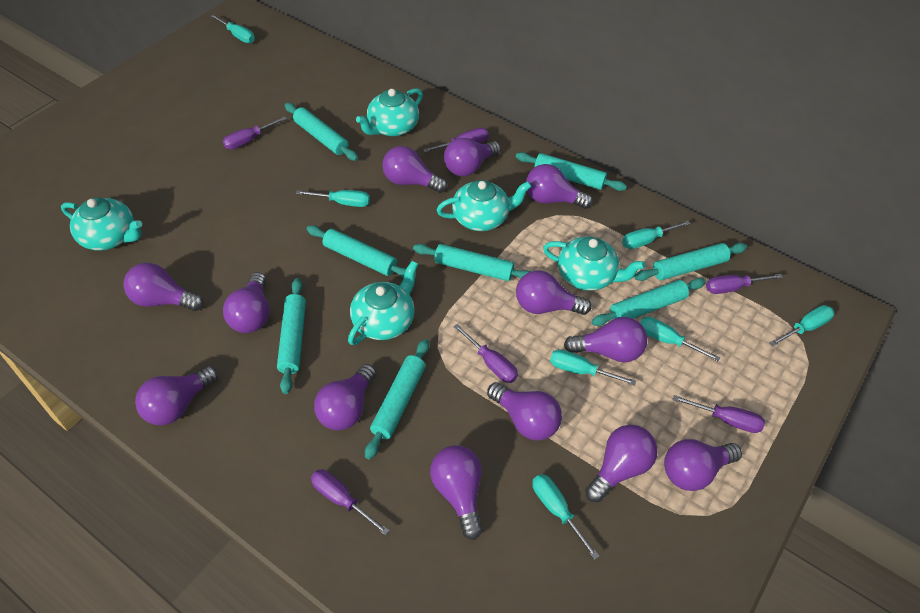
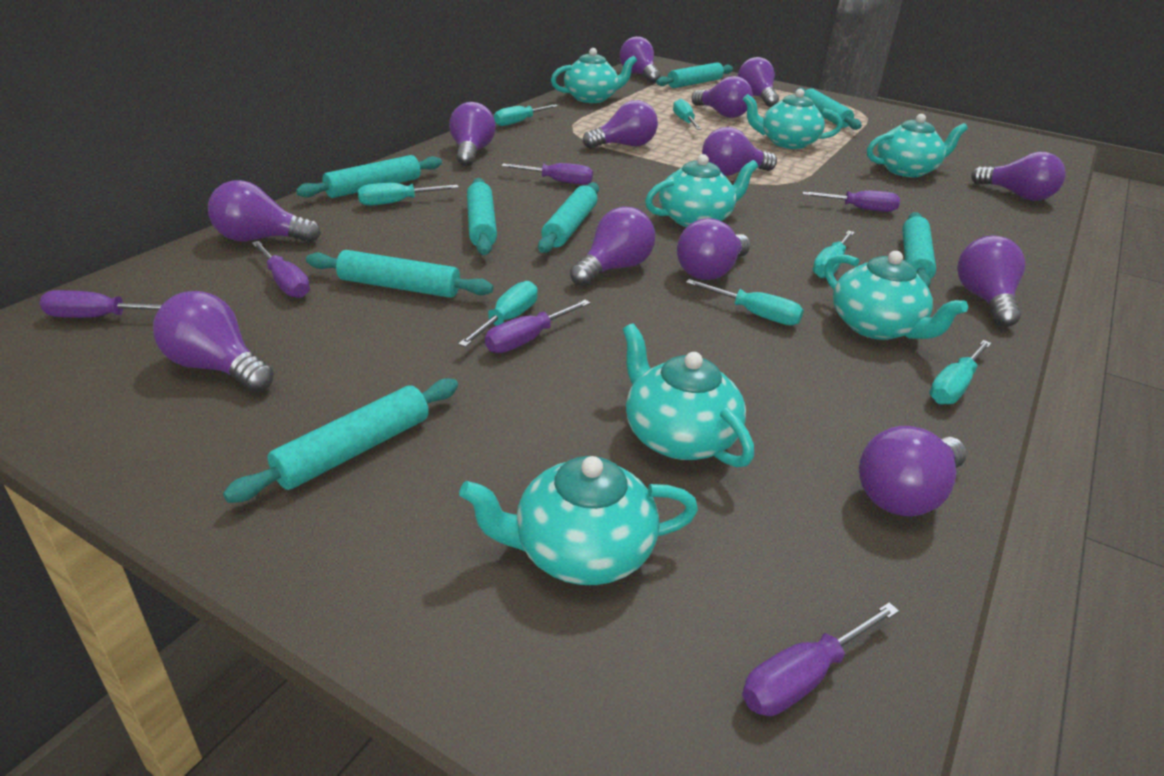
turquoise teapot: [61,198,142,251] [348,261,418,345] [356,88,423,136] [437,180,532,231] [543,236,645,291] = 5 -> [459,456,698,585] [551,48,637,103] [623,323,754,467] [645,154,758,227] [743,89,843,149] [825,251,968,340] [867,114,968,177] = 7

